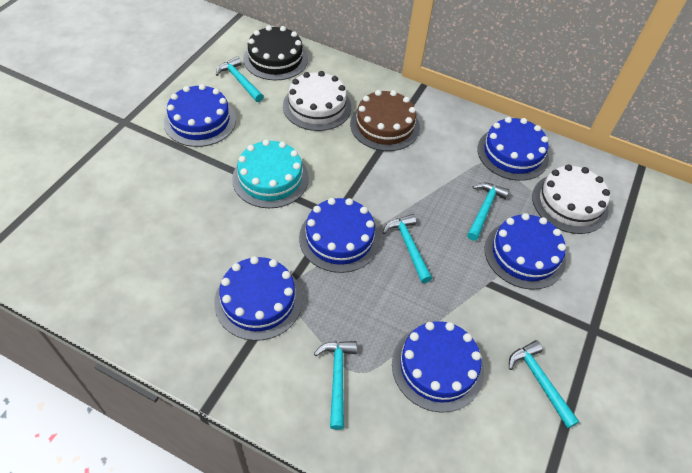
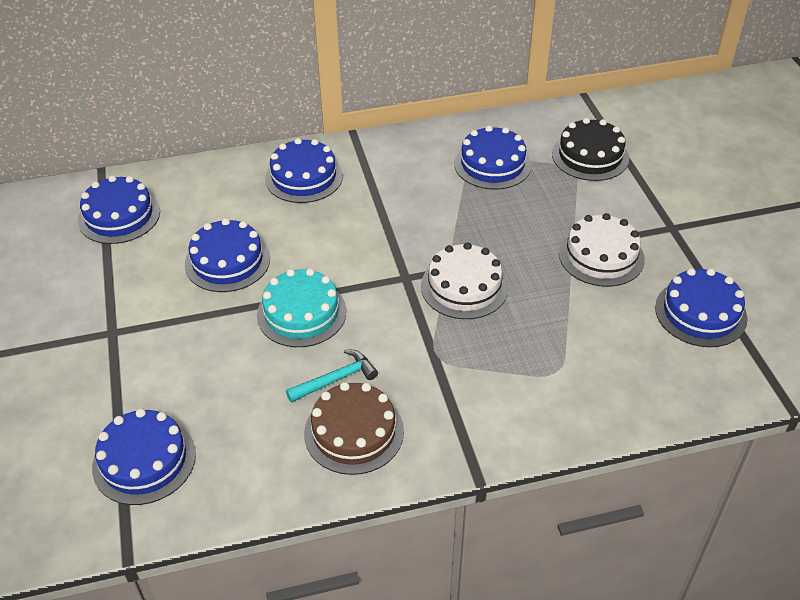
turquoise hammer: [216,56,264,102] [314,341,357,430] [383,214,432,283] [467,182,509,241] [509,340,579,429] = 5 -> [286,349,378,403] = 1

